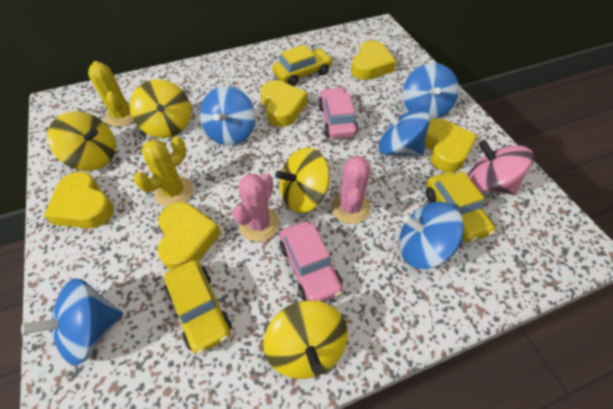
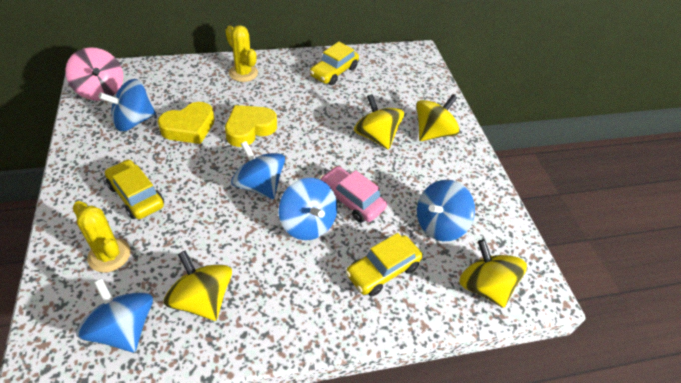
pink cactus: [232,173,279,241] [331,155,370,224] = 2 -> none = 0
pink car: [279,221,343,302] [318,87,358,139] = 2 -> [320,166,387,223] = 1
yellow heart: [44,172,114,228] [157,202,221,270] [261,80,308,127] [351,40,396,80] [425,119,477,172] = 5 -> [158,102,215,144] [225,105,277,147] = 2

